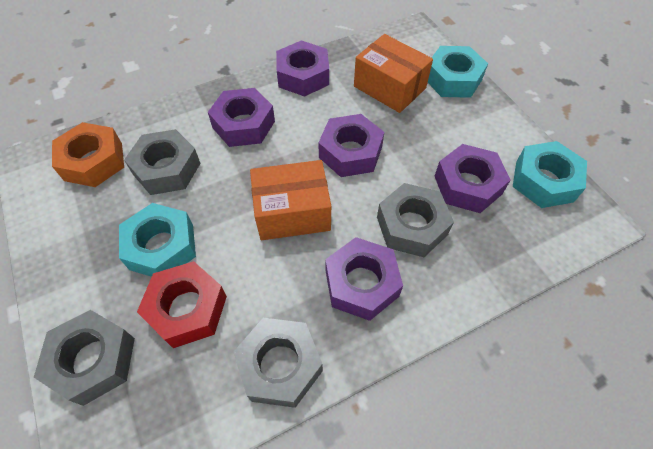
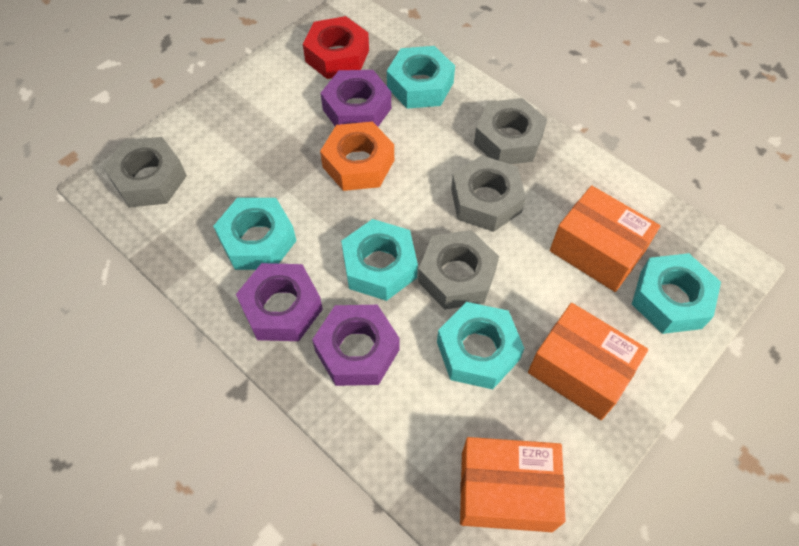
orange box: [250,160,331,240] [354,34,433,113] = 2 -> [460,437,566,532] [528,303,648,420] [550,186,660,292] = 3
purple nut: [208,88,275,147] [276,40,329,97] [318,114,384,177] [325,237,403,321] [435,144,511,213] = 5 -> [236,263,323,341] [312,305,400,386] [321,70,391,127] = 3
turquoise nut: [119,203,196,277] [428,46,488,98] [513,141,587,208] = 3 -> [213,198,296,270] [341,219,418,301] [387,46,455,109] [437,302,525,389] [632,253,721,334] = 5

